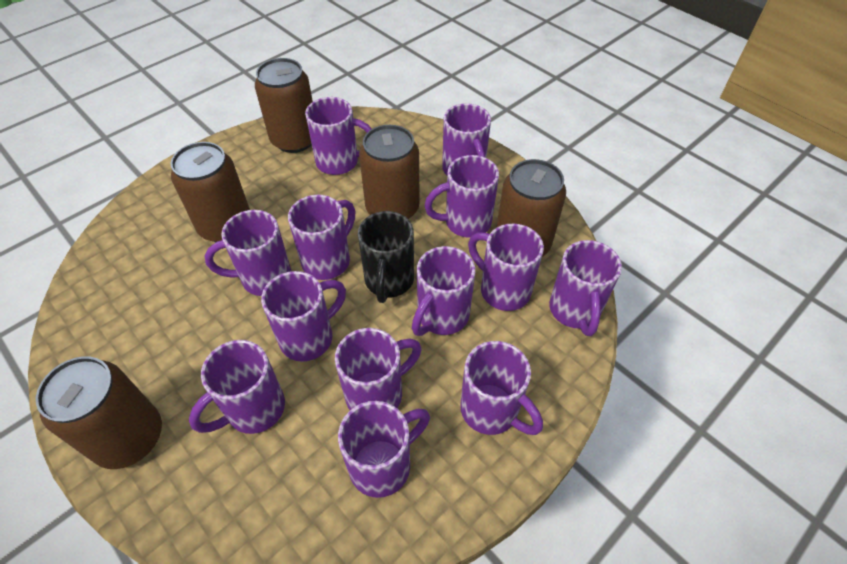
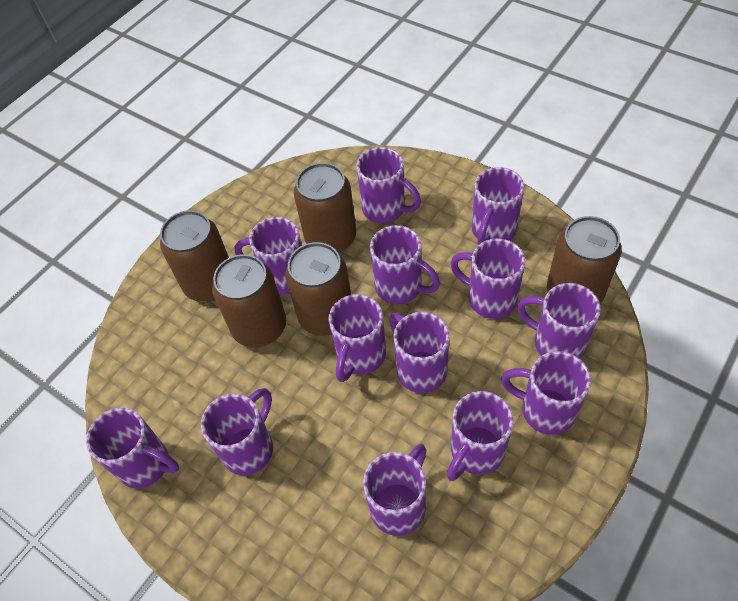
black mug: [358,211,414,303] = 1 -> none = 0

